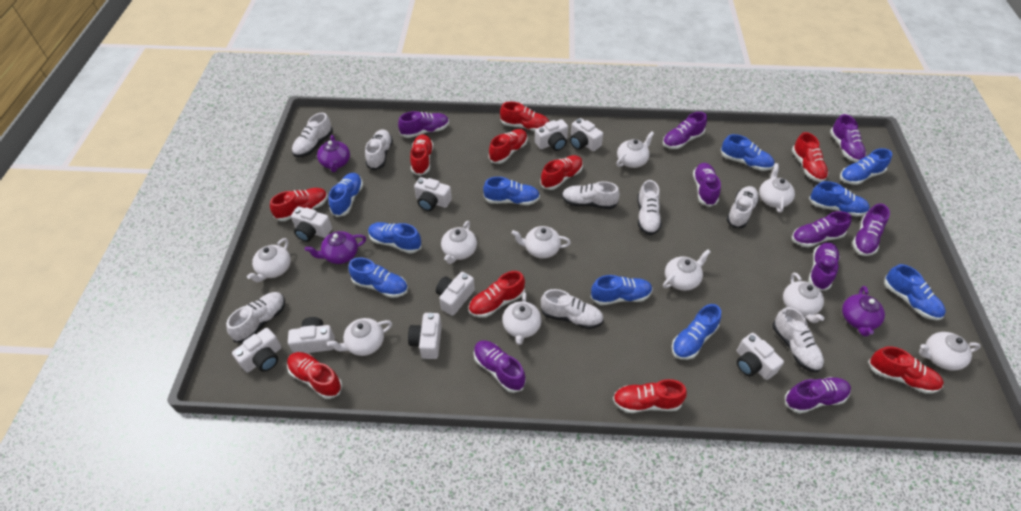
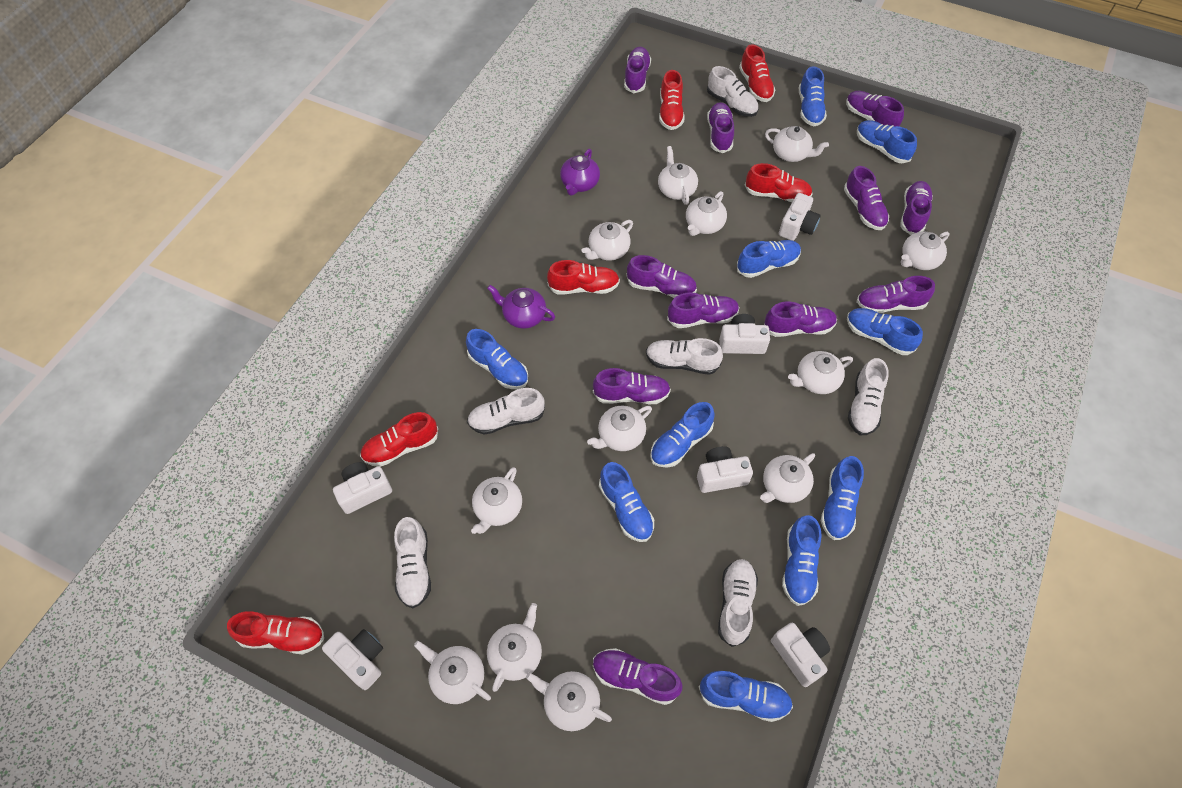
purple shoe: [398,111,449,138] [474,340,526,393] [663,112,707,149] [693,163,721,207] [785,377,851,414] [792,211,852,247] [808,242,840,291] [830,114,866,162] [852,203,890,256] = 9 -> [593,368,671,404] [593,648,682,705] [624,47,651,93] [627,255,697,298] [667,292,739,328] [707,102,734,153] [764,301,837,337] [844,166,889,230] [846,91,904,126] [856,276,935,313] [900,181,933,235] = 11
purple teapot: [305,231,366,264] [317,135,350,172] [842,286,885,337] = 3 -> [487,285,555,329] [560,149,600,196] = 2
red shoe: [270,188,328,221] [287,352,343,399] [410,134,434,176] [469,271,525,318] [489,129,528,164] [500,102,549,131] [540,155,583,190] [613,379,687,413] [792,132,828,182] [868,346,944,394] = 10 -> [227,611,324,654] [360,412,438,467] [547,260,620,294] [659,70,684,130] [739,44,775,102] [745,163,813,202] = 6
white camera: [232,328,281,373] [288,317,335,353] [291,207,332,242] [408,313,442,359] [414,177,452,211] [436,272,475,316] [535,119,568,151] [570,118,603,151] [737,333,784,380] = 9 -> [322,629,383,690] [333,462,392,514] [697,446,753,493] [719,314,770,354] [771,623,830,687] [779,193,821,241] = 6
white shoe: [226,292,285,343] [292,113,333,157] [365,129,393,170] [540,289,604,329] [562,181,620,209] [637,180,662,235] [726,186,760,228] [773,307,824,372] = 8 -> [394,517,431,608] [467,388,545,435] [646,338,723,375] [707,66,758,117] [718,559,758,647] [848,358,889,435] = 6
white teapot: [247,238,291,283] [327,318,392,356] [441,221,477,264] [502,292,542,345] [511,226,571,259] [616,131,654,168] [663,249,711,291] [759,163,795,213] [783,272,825,323] [919,332,981,371] = 10 -> [414,641,491,704] [471,467,522,534] [487,603,542,692] [526,671,612,731] [581,220,633,261] [587,406,652,451] [658,146,698,205] [686,191,727,236] [760,453,815,503] [765,126,829,162] [788,351,853,394] [901,231,950,270] = 12

